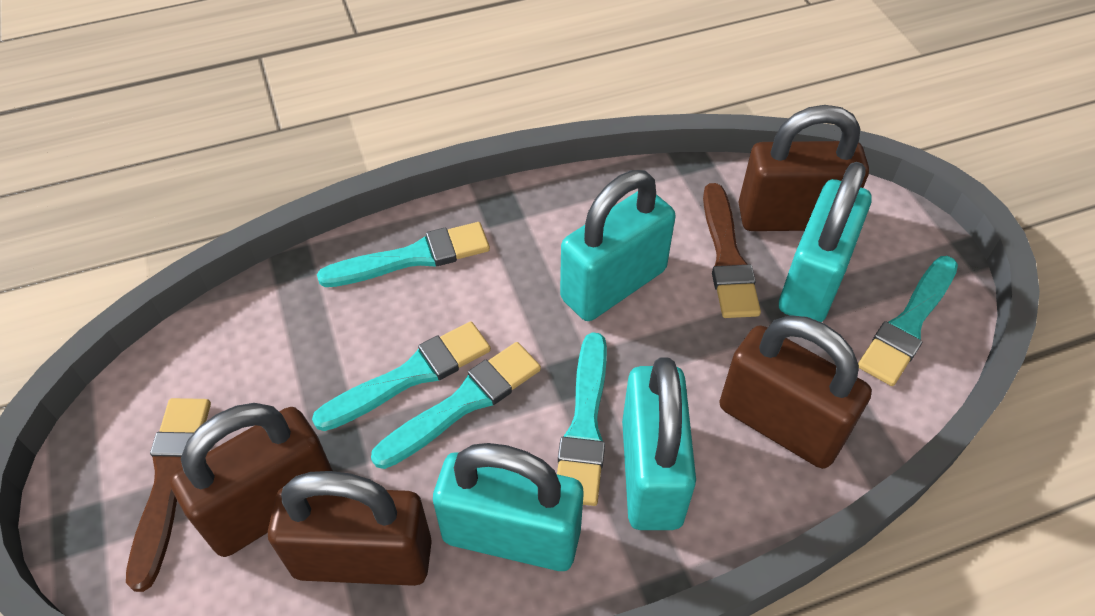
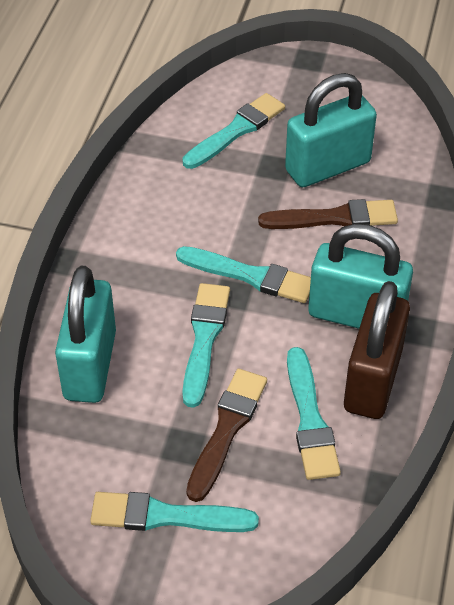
brown padlock: [170,403,333,557] [268,471,432,586] [719,315,872,469] [738,105,869,231] = 4 -> [344,281,410,419] = 1
turquoise padlock: [433,443,584,571] [560,170,676,321] [622,357,696,530] [779,162,872,322] = 4 -> [55,266,116,403] [285,73,377,187] [308,224,413,329] = 3

